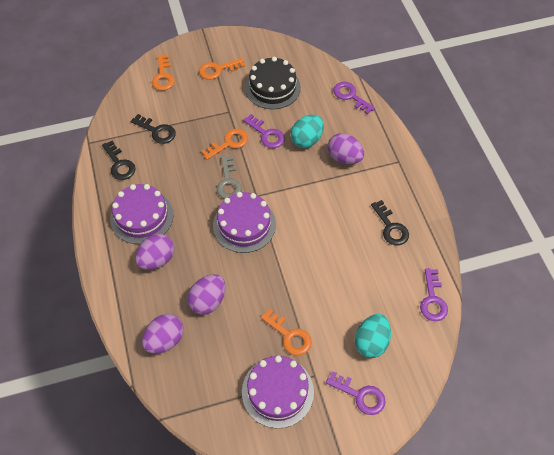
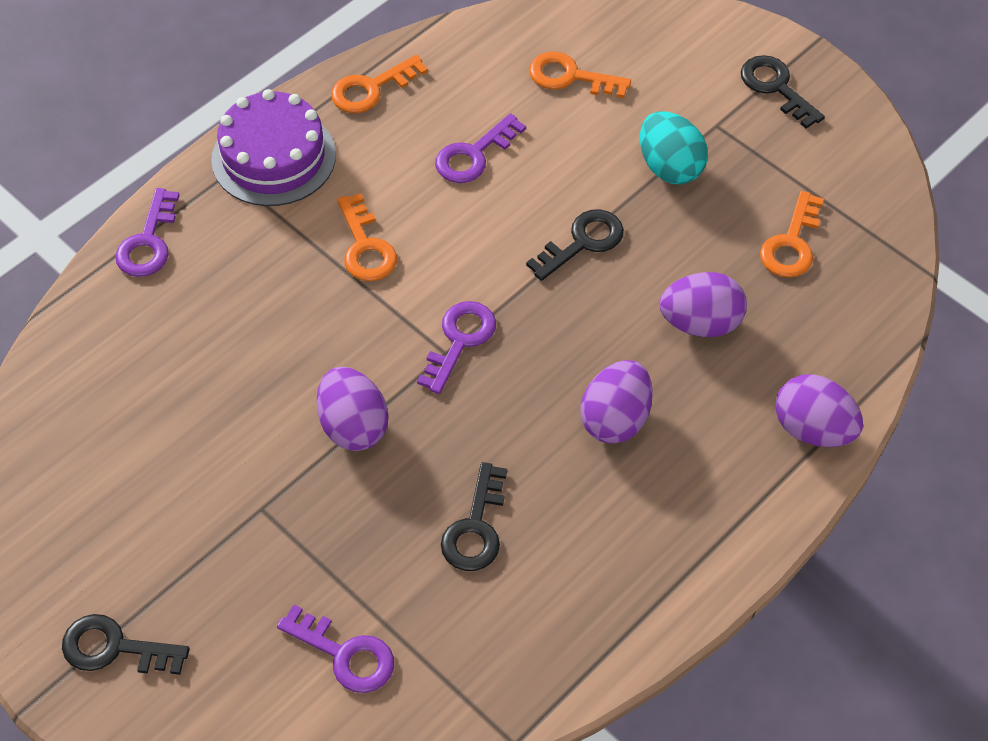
black cake: [245,57,301,109] = 1 -> none = 0
black key: [102,141,136,180] [131,114,176,144] [371,200,409,245] = 3 -> [62,614,190,675] [441,462,507,571] [526,209,624,281] [741,55,825,129] = 4
grey key: [217,156,242,199] = 1 -> none = 0
purple cake: [110,184,173,244] [213,192,276,253] [242,356,314,429] = 3 -> [211,89,336,206] = 1
turquoise egg: [291,115,324,148] [355,314,391,358] = 2 -> [640,111,708,184] = 1

